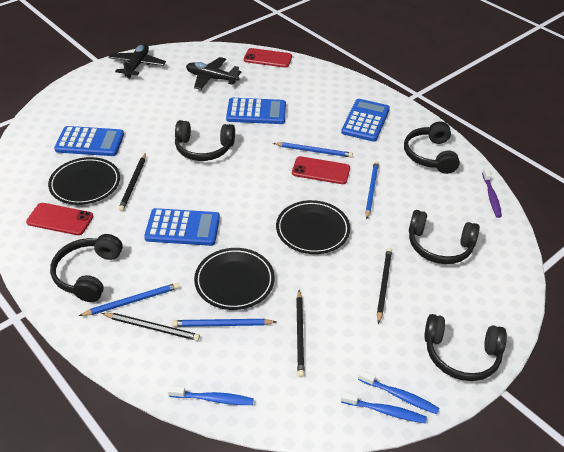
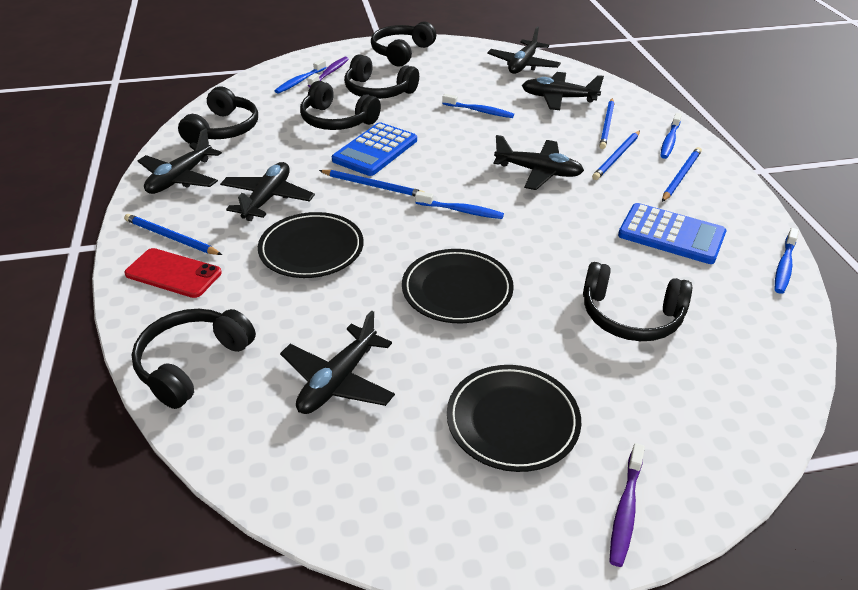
black headphones: [50,234,123,302] [175,120,235,161] [404,121,460,174] [409,210,480,264] [424,314,507,381] = 5 -> [132,309,256,409] [178,87,258,144] [300,81,381,130] [344,54,419,99] [371,21,436,67] [583,262,692,341] = 6
black pencil: [102,313,200,341] [118,153,146,211] [296,290,305,377] [377,248,392,324] = 4 -> none = 0
black plane: [108,43,166,78] [186,57,241,90] = 2 -> [138,128,222,194] [220,162,315,221] [280,311,395,414] [487,26,561,74] [493,135,584,190] [522,72,604,110] = 6
blue calculator: [54,126,124,156] [144,208,220,246] [226,98,286,124] [341,99,390,142] = 4 -> [332,122,417,176] [618,203,726,264] = 2
blue pencil: [79,283,179,316] [172,319,277,327] [273,142,353,158] [365,161,379,219] = 4 -> [124,214,222,255] [319,170,424,196] [592,131,640,180] [599,98,614,149] [662,147,702,202] = 5
blue toothbrush: [168,386,254,405] [341,391,427,424] [358,370,440,414] = 3 -> [275,59,327,94] [415,191,504,219] [442,94,514,118] [660,113,682,159] [775,228,799,294] = 5
purple toothbrush: [482,168,502,218] = 1 -> [307,57,349,87] [609,443,645,567] = 2
red phone: [26,203,94,235] [244,48,292,68] [292,156,350,184] = 3 -> [124,248,222,298] = 1

